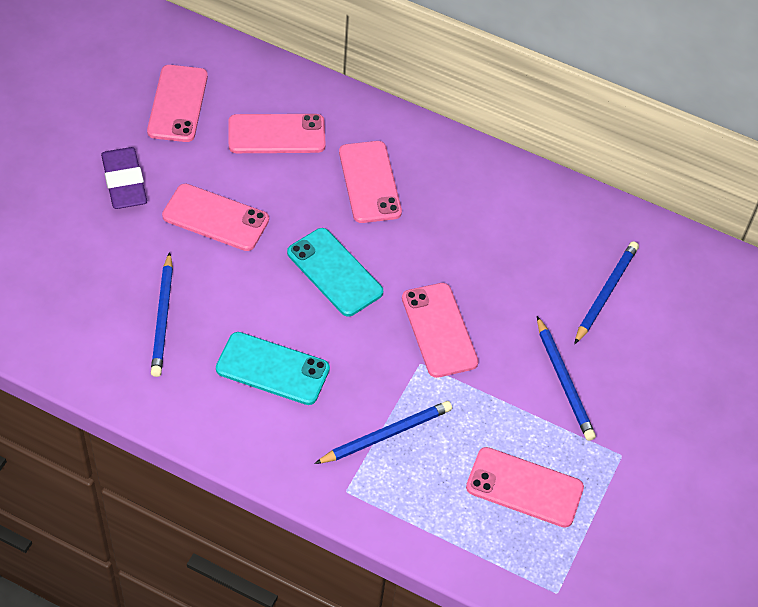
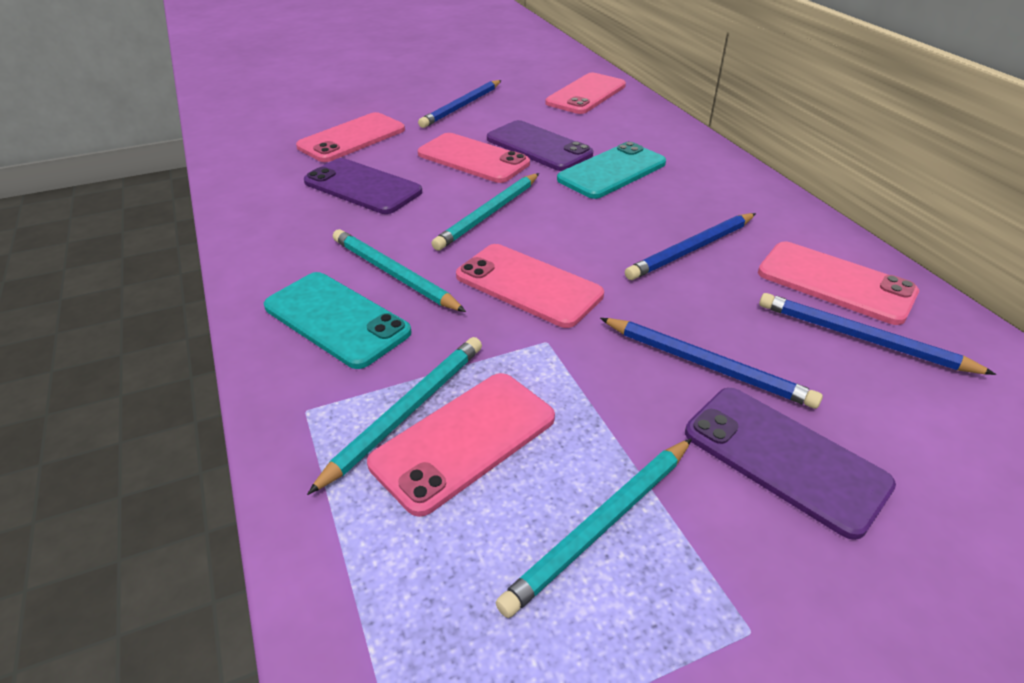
purple eraser: [101,147,147,209] = 1 -> none = 0
purple phone: none = 0 -> [304,158,422,214] [487,120,593,171] [685,388,896,540] = 3
turquoise pencil: none = 0 -> [307,337,482,495] [333,229,466,312] [431,173,539,251] [496,438,692,618] = 4

